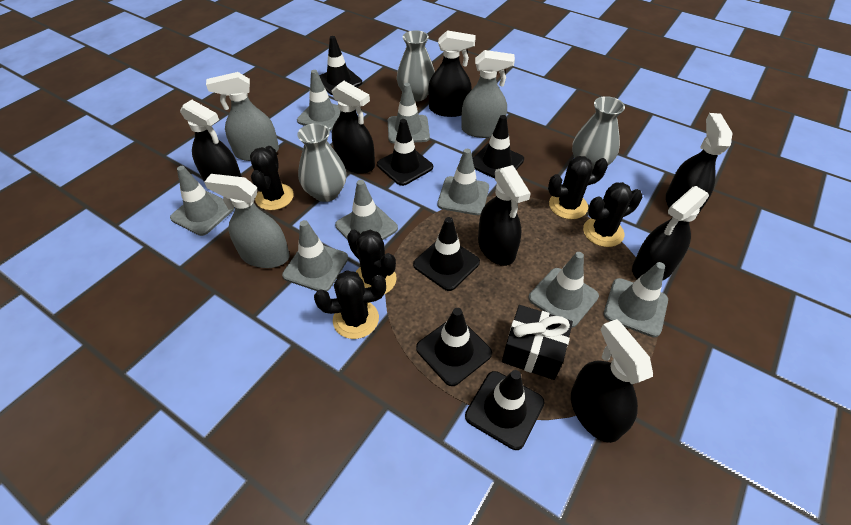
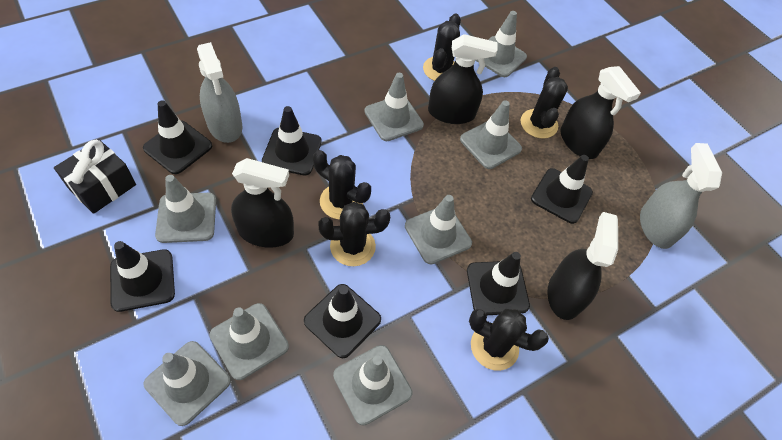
black spray bottle: [180,99,242,181] [331,81,375,174] [428,30,476,117] [478,165,531,266] [571,319,653,443] [632,186,709,281] [666,113,733,216] = 7 -> [231,158,294,248] [428,34,498,124] [547,212,618,320] [560,66,641,159] = 4
grey spray bottle: [204,174,290,268] [206,72,279,161] [461,50,515,138] = 3 -> [197,42,243,143] [640,143,722,249] = 2
grey vase: [297,123,347,202] [397,30,435,102] [572,96,625,168] = 3 -> none = 0

